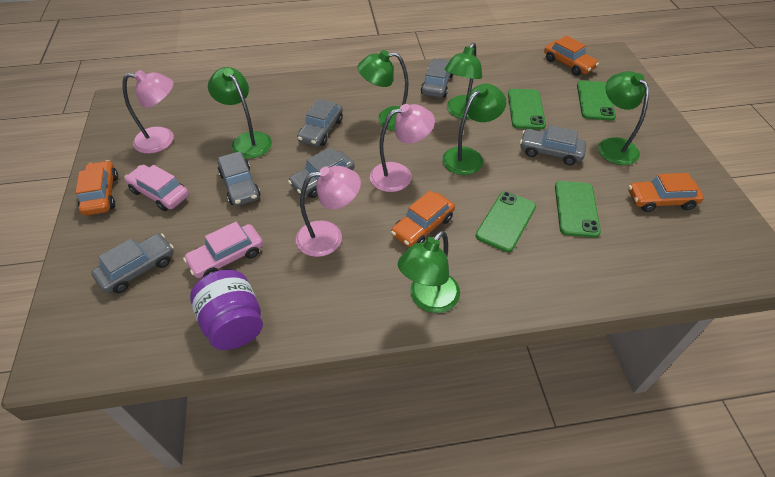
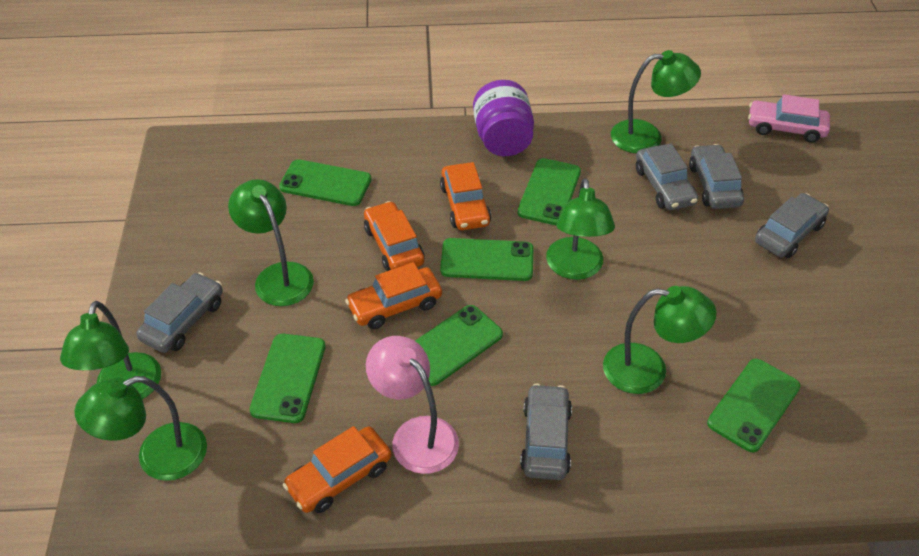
green phone: [476,191,536,252] [508,89,546,129] [555,181,601,238] [577,80,616,121] = 4 -> [249,334,326,423] [279,159,371,206] [415,305,503,386] [440,238,533,281] [518,158,581,225] [707,359,800,452] = 6
grey car: [91,233,174,293] [218,151,260,206] [288,147,355,198] [297,99,343,146] [421,58,453,98] [520,125,586,165] = 6 -> [137,272,223,353] [520,384,572,480] [636,143,698,210] [689,144,744,209] [755,193,829,258] = 5
pink car: [124,165,189,211] [183,222,263,278] = 2 -> [748,94,830,143] = 1
pink lamp: [122,70,174,154] [296,166,361,257] [370,104,435,192] = 3 -> [366,336,459,474] = 1

